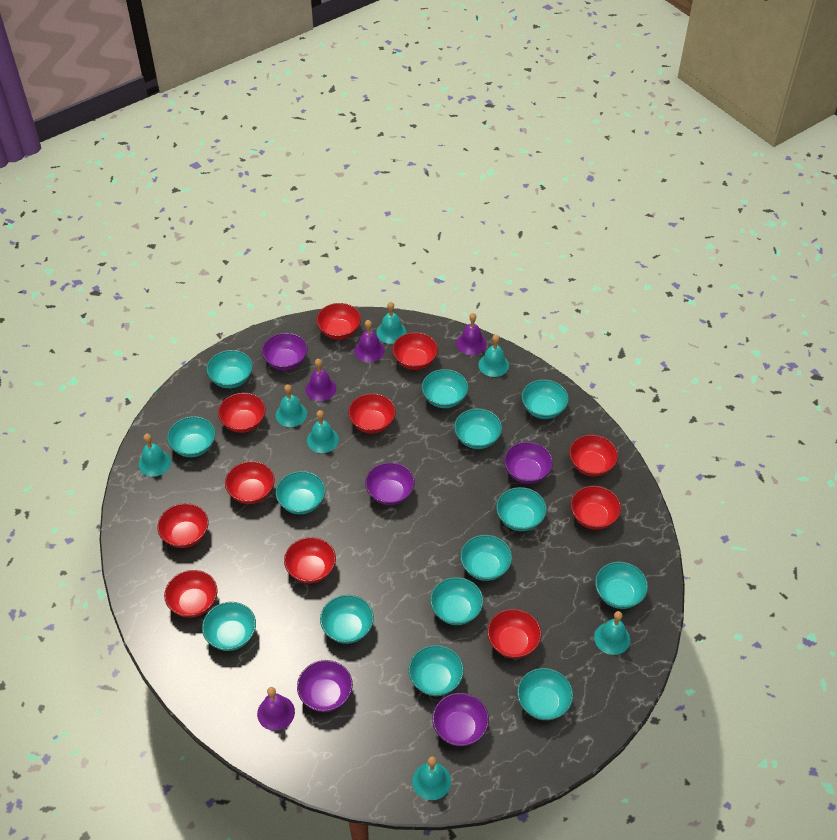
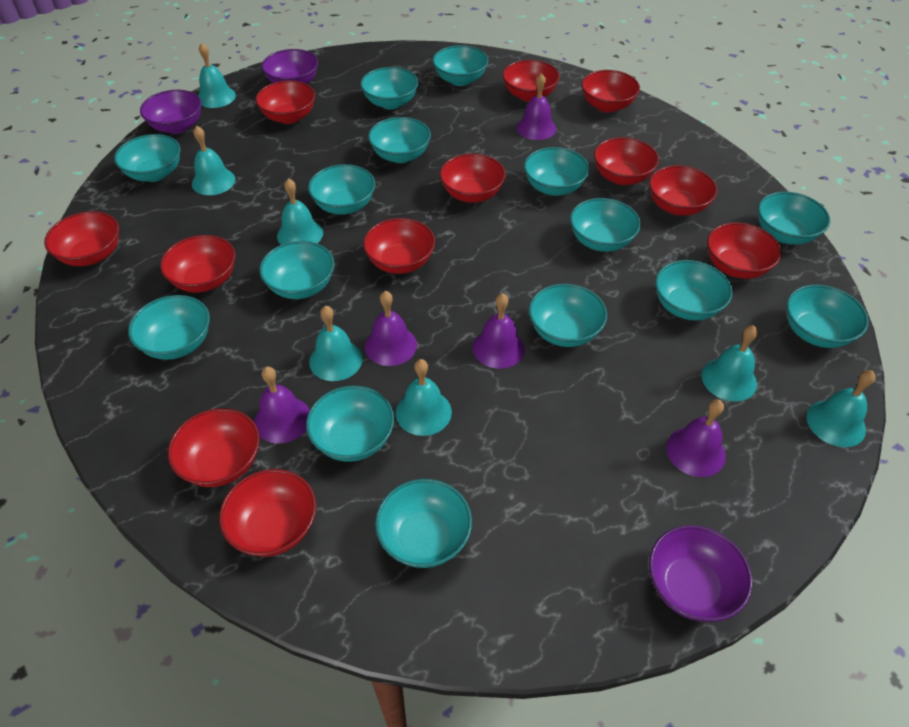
purple bell: [257,687,295,731] [305,359,337,401] [354,320,385,362] [456,313,487,355] = 4 -> [254,367,310,444] [365,291,417,366] [473,293,525,369] [516,73,556,140] [666,400,726,477] = 5
purple bowl: [262,333,307,370] [297,660,353,712] [365,462,415,505] [432,693,489,746] [504,442,553,484] = 5 -> [140,90,202,134] [262,49,318,84] [649,525,752,622] = 3
red bowl: [157,503,209,548] [164,570,218,618] [218,393,266,433] [225,461,275,504] [284,537,336,583] [316,303,361,339] [348,393,396,433] [392,332,438,370] [487,609,541,658] [569,435,618,476] [571,486,621,530] = 11 -> [44,211,119,266] [160,235,236,293] [168,408,260,487] [219,469,316,557] [256,80,315,124] [363,218,435,274] [440,153,506,203] [502,60,560,102] [581,70,640,113] [594,137,659,185] [649,165,717,216] [707,222,782,279] = 12
turquoise bowl: [167,416,216,457] [202,602,256,651] [206,350,253,388] [276,471,325,514] [320,595,374,644] [409,645,464,696] [422,369,468,408] [430,577,483,625] [454,408,502,449] [460,535,512,581] [496,487,547,531] [517,668,573,720] [522,379,569,419] [595,562,648,609] = 14 -> [114,134,181,182] [128,295,210,360] [259,241,334,299] [306,386,394,462] [308,164,375,215] [360,67,419,109] [368,117,431,163] [375,479,472,568] [433,45,489,86] [524,147,590,196] [529,284,607,347] [570,198,641,252] [655,260,733,321] [758,192,830,245] [786,285,869,348] = 15

